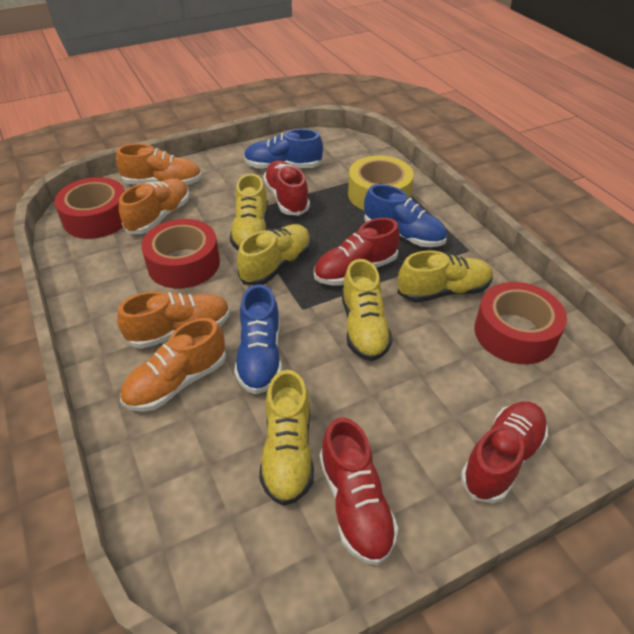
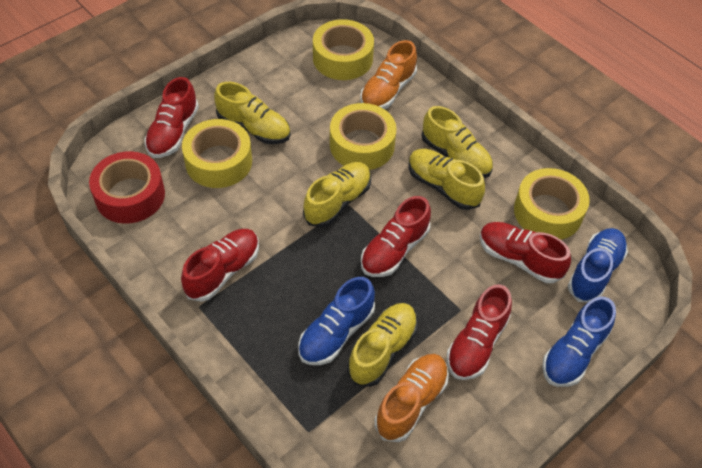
orange shoe: [116,144,202,185] [117,291,230,349] [119,178,190,234] [120,318,226,412] = 4 -> [360,40,417,109] [375,354,449,442] = 2
red shoe: [263,160,310,216] [314,218,400,285] [319,417,399,565] [461,401,548,503] = 4 -> [144,77,199,158] [181,229,259,302] [361,196,431,277] [447,284,512,380] [480,222,571,283] = 5
red tape: [54,177,125,239] [141,219,220,288] [474,282,567,364] = 3 -> [89,151,165,224] = 1
yellow tape: [348,156,414,210] = 1 -> [182,119,252,188] [313,19,374,80] [330,103,396,170] [514,168,590,240] = 4

